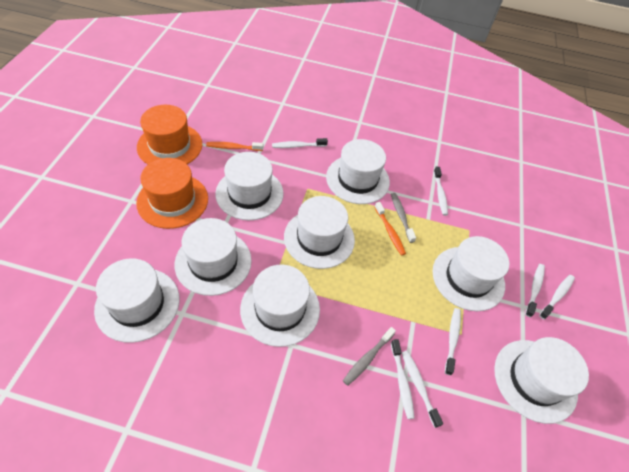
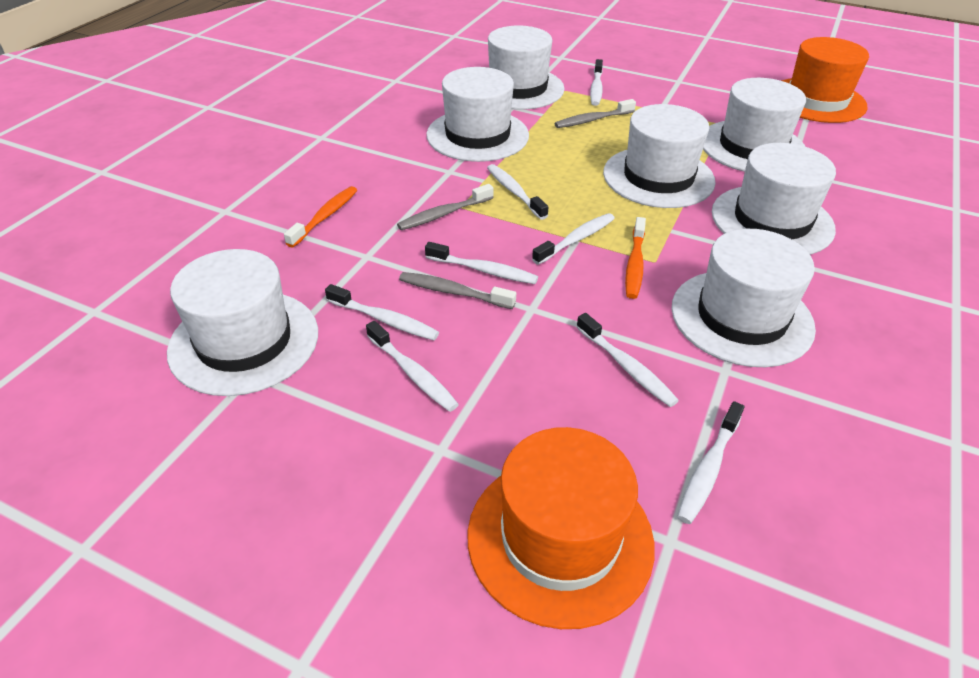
grey toothbrush: [343,327,396,386] [391,193,416,243] = 2 -> [397,184,494,230] [399,272,516,309] [554,99,636,128] = 3
white hat: [94,258,180,343] [175,218,252,296] [215,152,284,220] [240,265,320,347] [284,196,355,269] [326,139,390,204] [432,236,509,311] [494,337,589,424] = 8 -> [167,249,318,396] [426,67,529,162] [488,26,565,110] [603,104,716,208] [671,229,816,367] [703,78,806,172] [712,143,836,255] = 7
white toothbrush: [272,138,328,148] [391,339,414,419] [402,351,443,428] [434,167,448,216] [445,308,461,375] [525,264,545,317] [539,275,575,319] = 7 -> [325,284,439,340] [366,321,459,412] [425,242,538,284] [487,164,549,220] [532,213,615,265] [577,313,679,407] [590,59,603,106] [677,401,745,524] = 8

